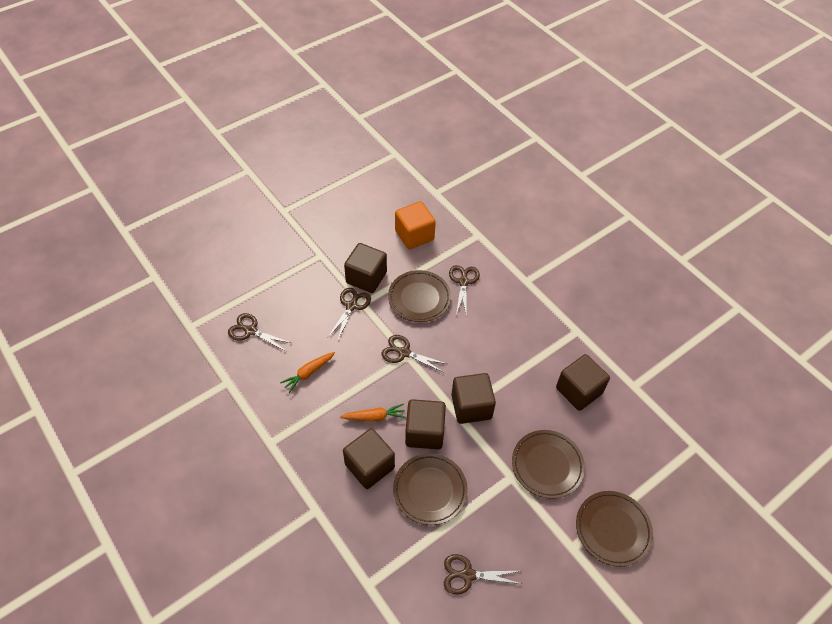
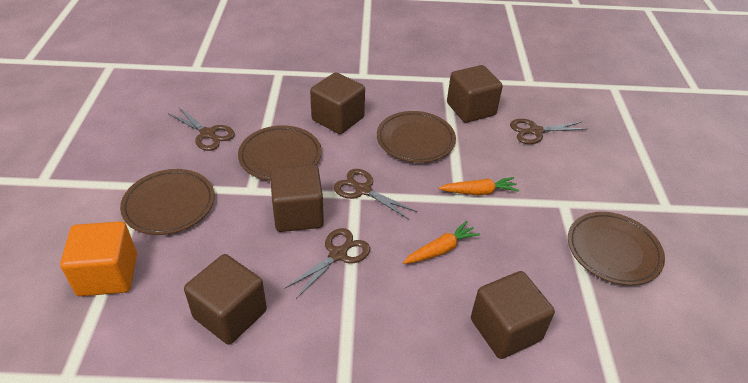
brown scissors: [228,313,291,351] [328,288,371,340] [382,335,447,372] [444,554,522,595] [449,265,480,317] = 5 -> [169,107,235,151] [284,228,370,299] [334,169,417,220] [510,119,587,144] = 4

